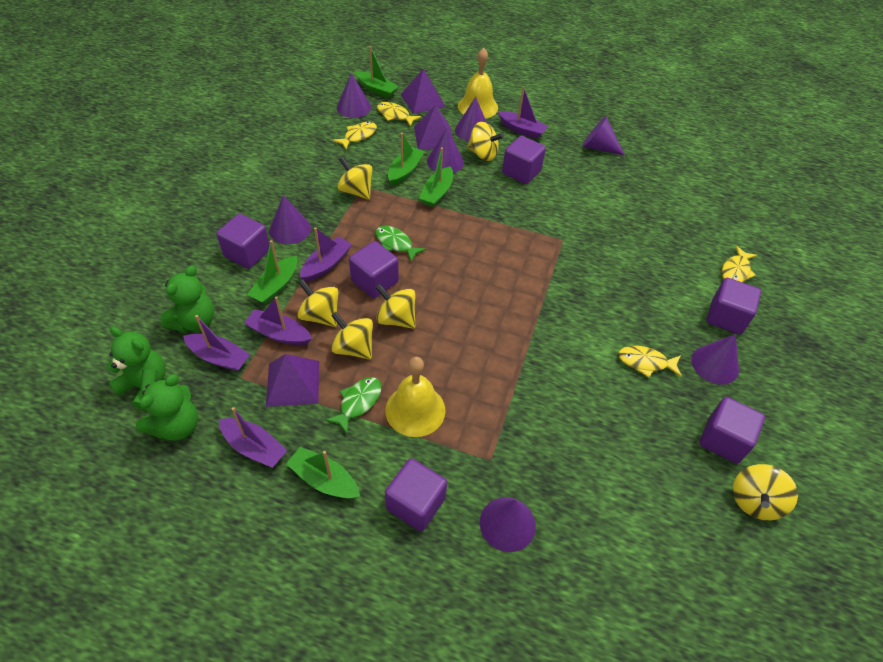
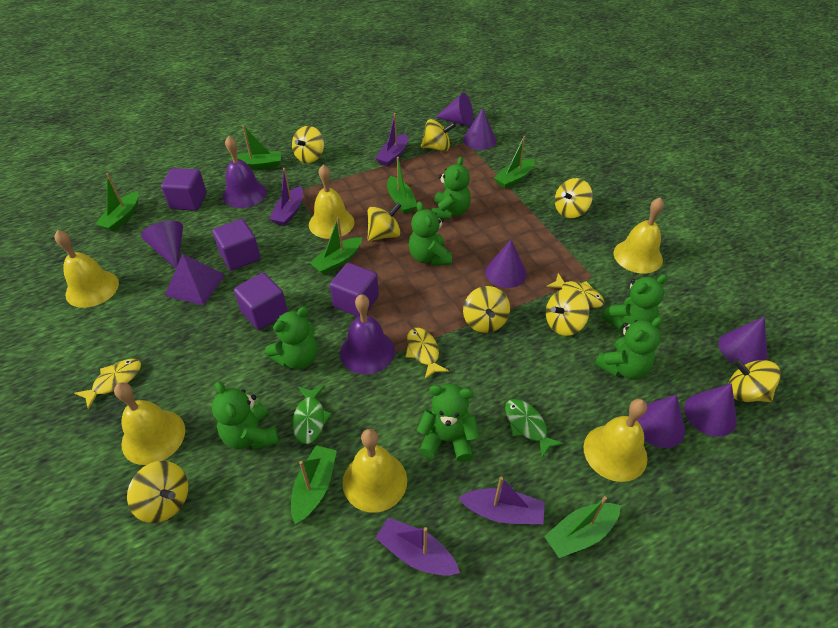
green boat: [247,240,297,304] [286,447,360,499] [355,46,399,98] [388,133,425,186] [419,147,453,207] = 5 -> [95,173,139,232] [228,126,282,170] [291,445,337,524] [310,217,362,275] [387,157,417,214] [494,136,535,189] [544,496,621,558] = 7
green teddy bear: [107,327,166,411] [136,374,198,441] [160,265,214,332] = 3 -> [212,381,279,450] [265,307,318,369] [409,201,452,266] [417,384,479,462] [431,157,471,220] [594,317,663,379] [601,274,668,330] = 7
purple bell: none = 0 -> [222,136,267,208] [340,294,395,374] = 2
purple boat: [183,315,250,371] [219,407,287,468] [244,296,312,345] [300,227,352,282] [498,87,548,139] = 5 -> [269,168,303,226] [375,113,408,167] [376,517,460,576] [458,477,545,525] = 4
purple cube: [216,214,270,269] [349,241,399,298] [385,458,447,532] [502,136,546,184] [699,397,765,464] [706,278,761,335] = 6 -> [161,168,207,211] [212,219,261,271] [234,273,288,330] [330,263,379,317] = 4
purple pyramid: [266,354,319,407] [401,68,446,114] [414,105,453,150] = 3 -> [165,254,225,305] = 1
yellow bell: [385,357,446,437] [458,48,498,119] = 2 -> [54,230,119,308] [114,382,185,465] [309,165,354,239] [342,429,407,513] [584,399,648,482] [614,197,664,273] = 6
yellow fish: [333,122,377,150] [377,102,421,127] [618,346,682,378] [722,246,757,283] = 4 -> [74,359,141,409] [406,328,449,379] [546,273,604,308] = 3
yellow spinning top: [297,280,339,327] [331,312,373,360] [337,157,373,200] [375,284,416,329] [467,122,504,161] [733,464,798,520] = 6 -> [127,461,188,523] [292,126,324,163] [367,203,402,241] [421,119,456,152] [463,286,510,333] [546,288,590,336] [555,178,593,218] [728,358,781,402] = 8

